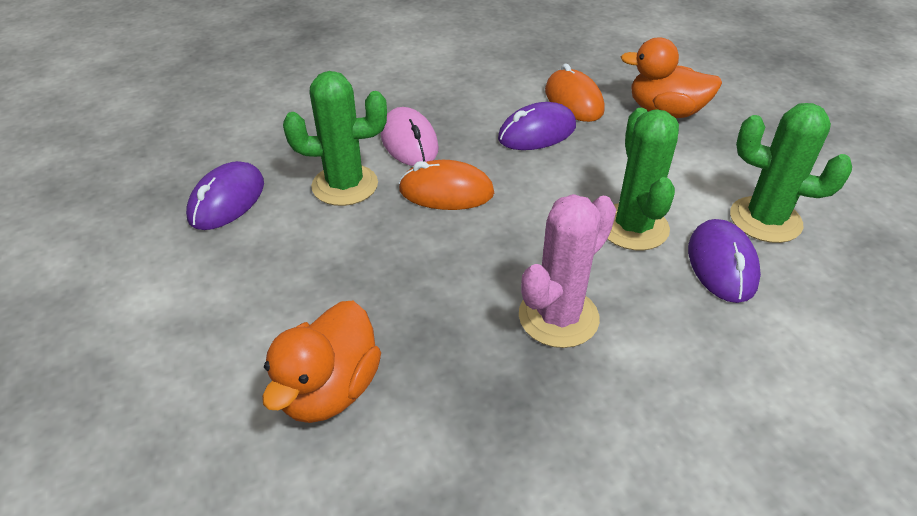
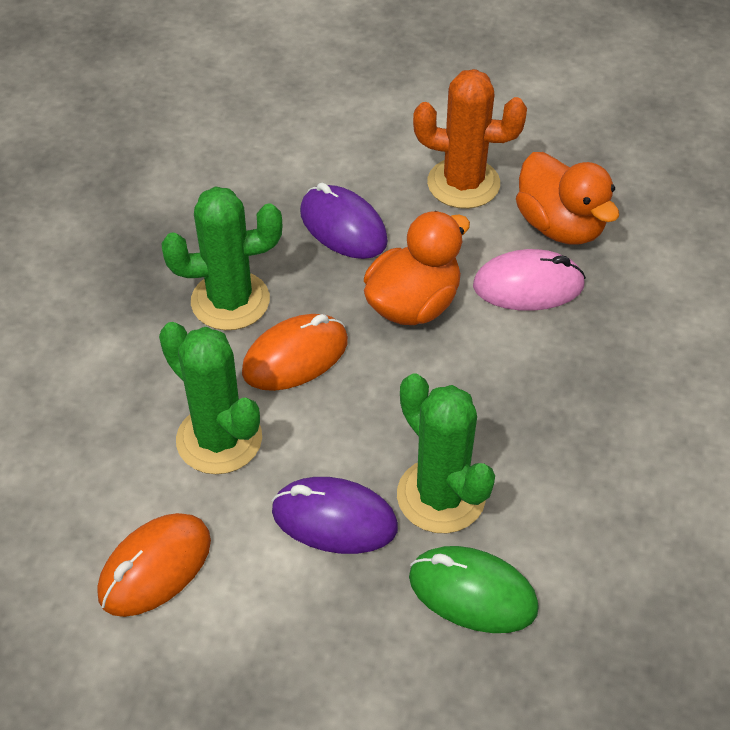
green mouse: none = 0 -> [409,546,539,633] = 1
orange cactus: none = 0 -> [413,69,527,209] = 1
pink cactus: [519,194,616,348] = 1 -> none = 0
purple mouse: [186,161,264,230] [498,102,576,150] [688,219,761,303] = 3 -> [272,477,398,554] [300,182,388,259] = 2

